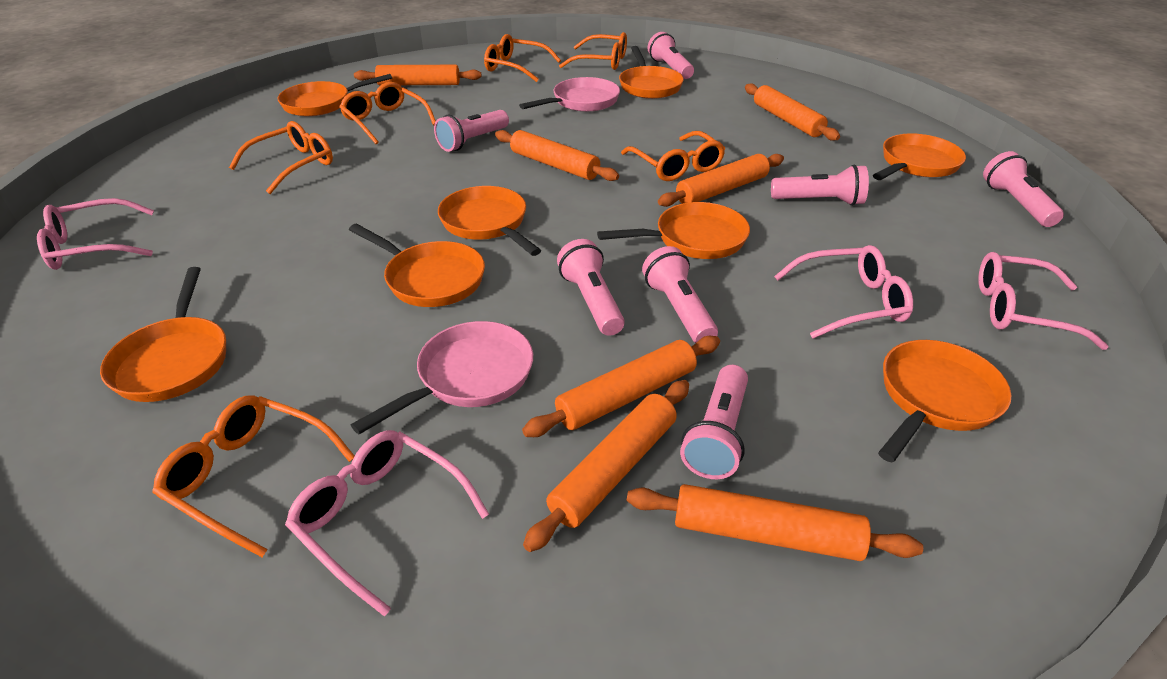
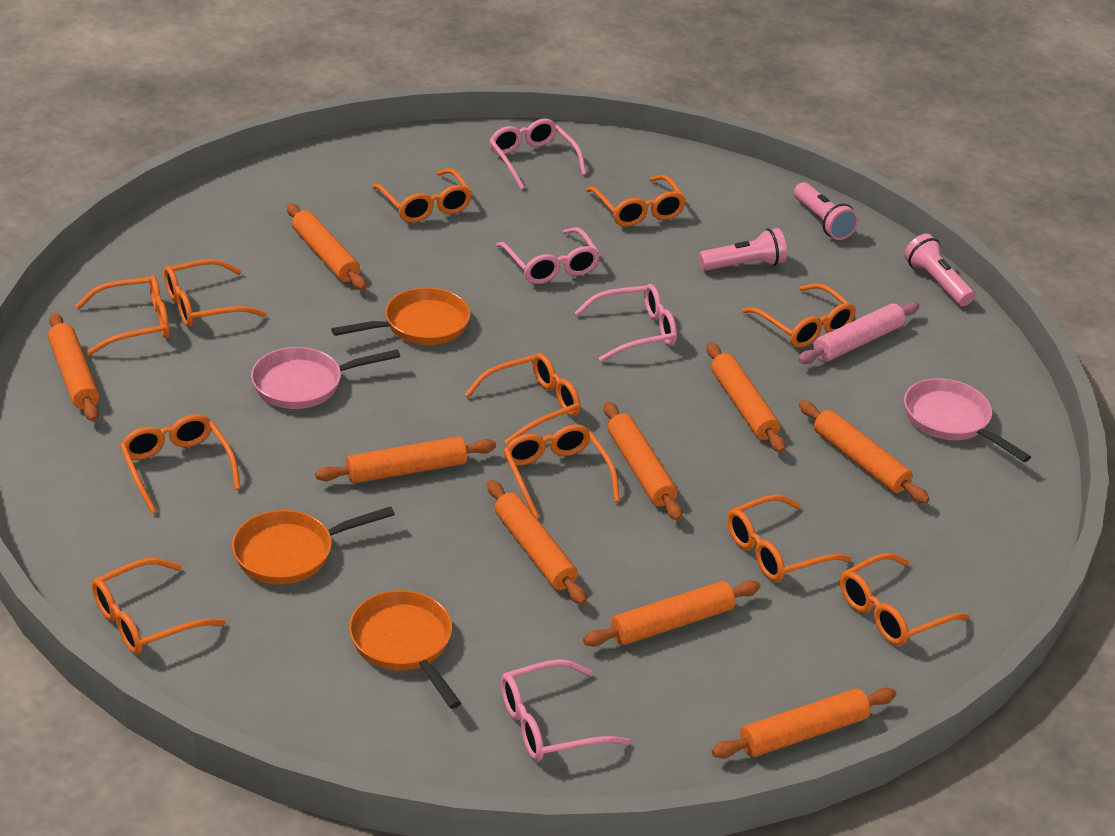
orange glasses: [152,396,354,557] [229,121,333,194] [340,82,436,144] [484,34,561,82] [559,32,627,70] [621,131,725,181] = 6 -> [75,275,170,356] [92,558,226,654] [120,414,241,514] [164,259,267,327] [372,168,472,223] [464,353,581,445] [503,424,620,519] [586,175,686,227] [727,495,851,581] [742,283,856,348] [840,553,970,645] = 11
orange pan: [100,267,226,402] [277,74,392,116] [349,224,485,307] [438,186,541,256] [597,202,750,259] [619,46,684,99] [873,133,966,180] [878,340,1011,462] = 8 -> [232,506,395,584] [331,288,470,345] [349,590,461,709] = 3
orange rolling pin: [354,65,481,85] [495,130,619,181] [522,336,720,437] [523,380,689,552] [627,484,923,561] [658,154,784,207] [745,83,840,140] = 7 -> [48,313,100,422] [287,203,366,290] [315,437,496,483] [487,480,587,605] [583,580,761,647] [604,401,682,521] [707,342,786,453] [712,687,896,759] [799,400,930,504] = 9
pink flashlight: [434,110,509,152] [557,239,625,336] [642,246,718,343] [648,32,694,79] [680,365,748,479] [771,165,869,206] [983,151,1064,227] = 7 -> [698,228,787,271] [794,182,858,240] [904,234,975,306] = 3
pink rolling pin: none = 0 -> [798,301,920,364] = 1

